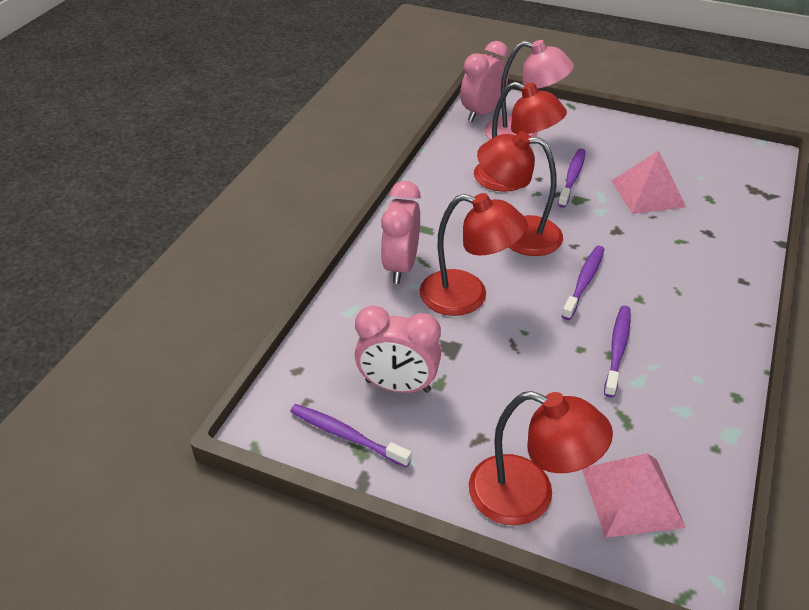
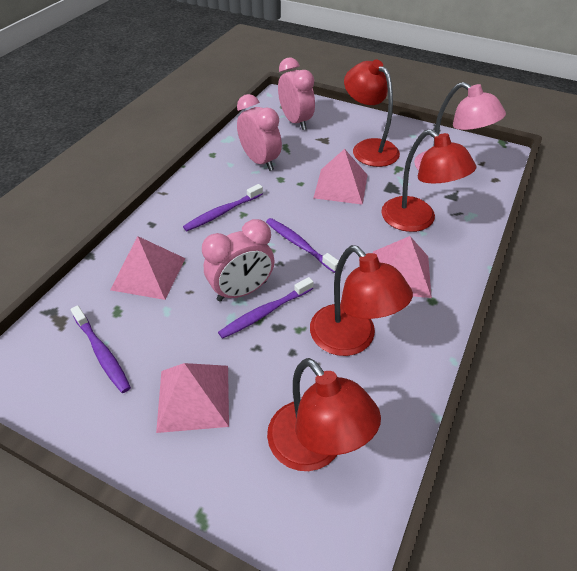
pink pyramid: [582,453,686,538] [611,151,686,214] = 2 -> [110,236,186,300] [156,363,229,433] [314,149,368,205] [373,236,432,298] = 4

